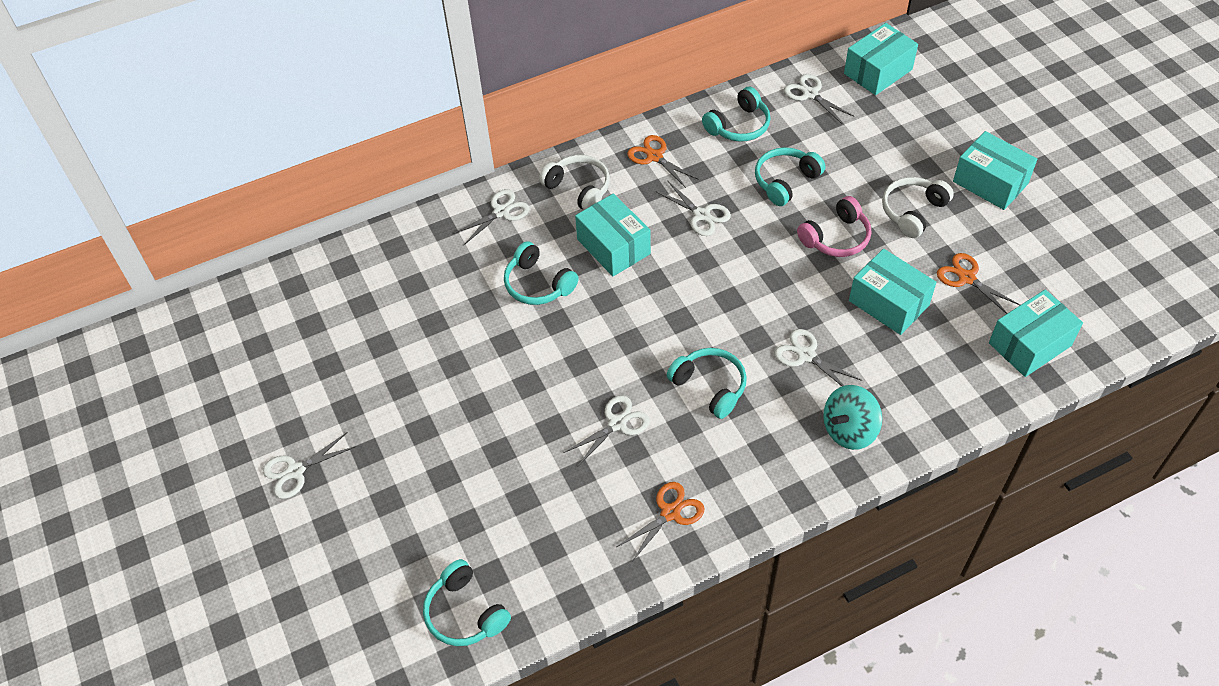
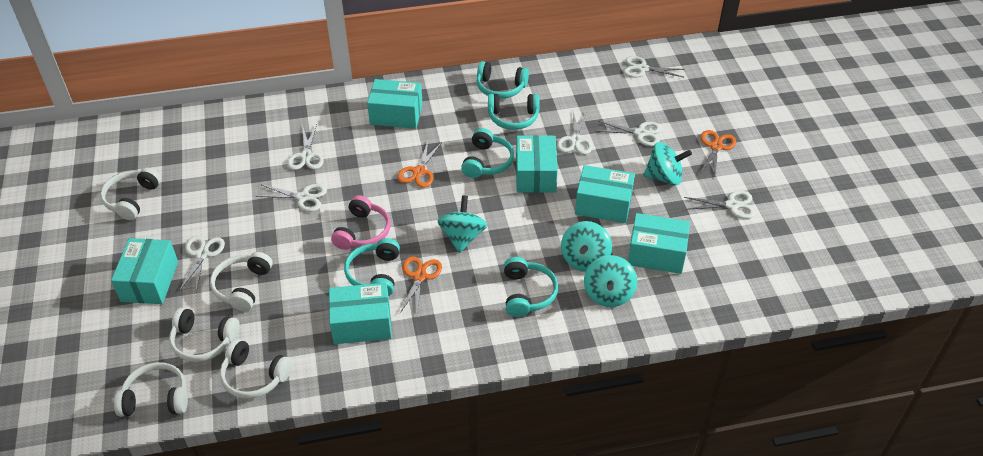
turquoise box: [575,193,651,276] [844,23,918,95] [849,249,937,335] [953,131,1037,210] [989,289,1083,377] = 5 -> [111,238,178,304] [329,283,392,344] [367,79,423,129] [516,135,558,193] [575,165,635,223] [628,213,690,274] = 6
turquoise spinning top: [823,385,882,450] = 1 -> [437,195,487,253] [561,221,612,272] [584,255,637,307] [643,142,692,185] = 4
white headphones: [539,155,610,210] [882,177,954,238] = 2 -> [100,168,161,220] [114,362,188,417] [169,308,240,362] [210,252,273,311] [220,339,293,398] = 5
white scissors: [263,432,356,499] [453,189,530,245] [564,395,650,467] [655,180,731,236] [775,329,862,386] [784,74,853,124] = 6 -> [179,236,225,292] [256,184,327,212] [287,125,324,170] [557,112,592,155] [596,121,662,146] [623,56,685,78] [684,191,755,219] = 7

